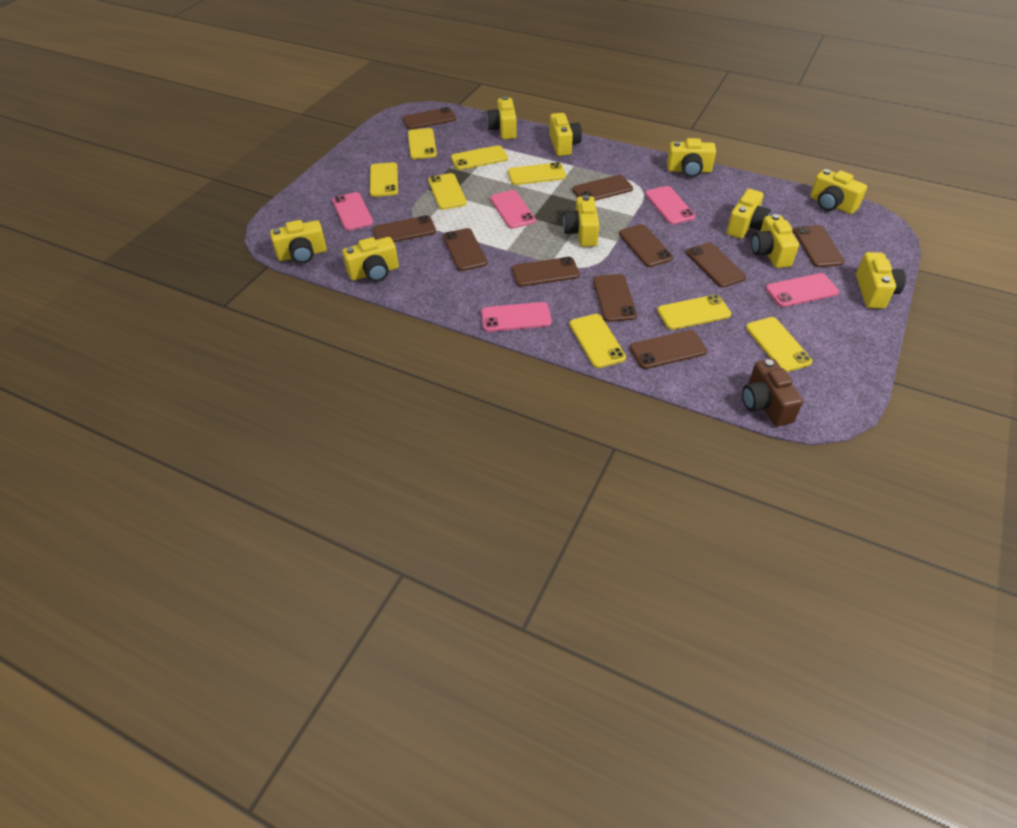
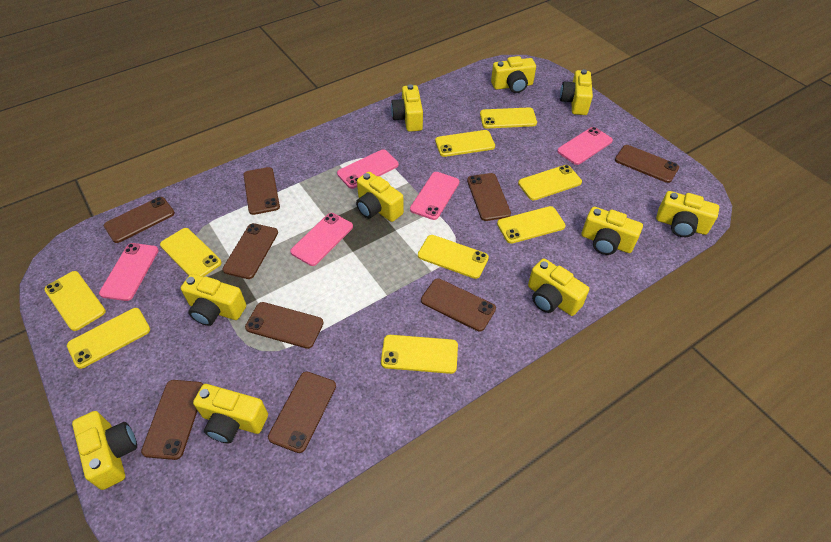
brown camera: [742,359,803,426] = 1 -> none = 0
brown phone: [373,215,436,242] [403,107,456,130] [443,228,487,271] [512,257,580,287] [572,175,633,201] [593,274,637,322] [619,224,673,267] [630,330,707,369] [686,242,746,288] [794,225,844,267] = 10 -> [104,197,175,243] [141,380,203,460] [223,223,278,279] [244,167,280,215] [245,302,323,349] [268,371,336,453] [421,278,496,332] [467,173,511,221] [615,145,679,183] = 9
yellow phone: [370,162,398,197] [408,128,437,159] [428,173,467,210] [451,145,508,170] [508,162,566,185] [569,314,626,368] [657,295,731,330] [746,317,813,372] = 8 -> [44,271,106,331] [67,308,150,369] [160,228,222,277] [381,335,458,374] [418,235,489,279] [435,130,495,157] [480,107,537,129] [497,206,566,244] [518,165,582,200] = 9

